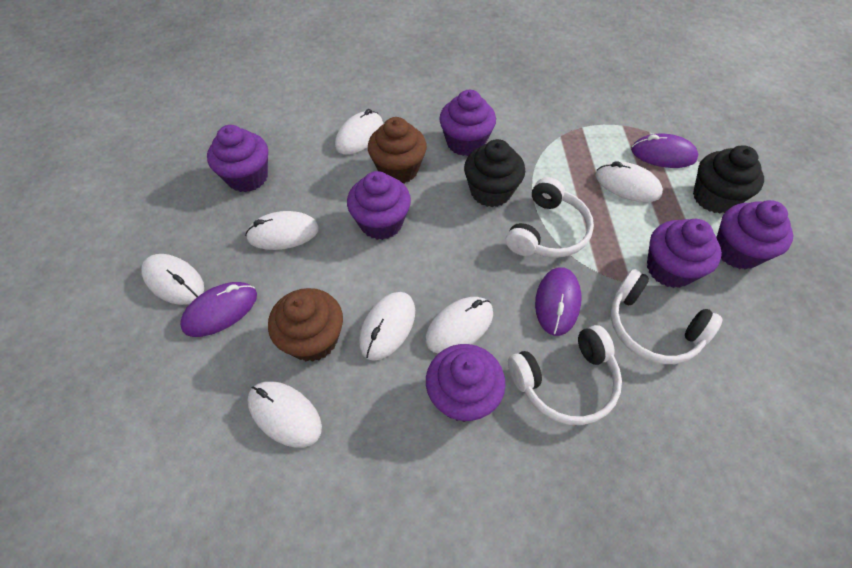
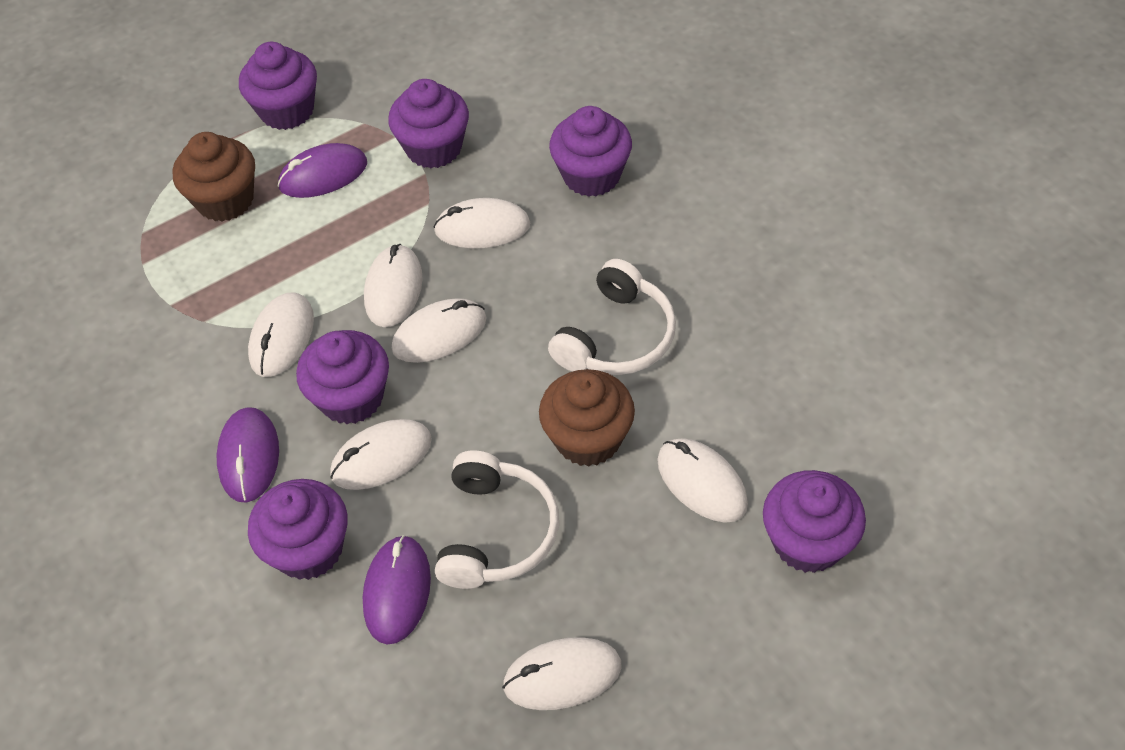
black cupcake: [464,139,525,207] [693,145,764,214] = 2 -> none = 0
white headphones: [506,177,594,258] [508,325,622,425] [611,269,723,364] = 3 -> [435,451,559,589] [548,259,676,375] = 2

